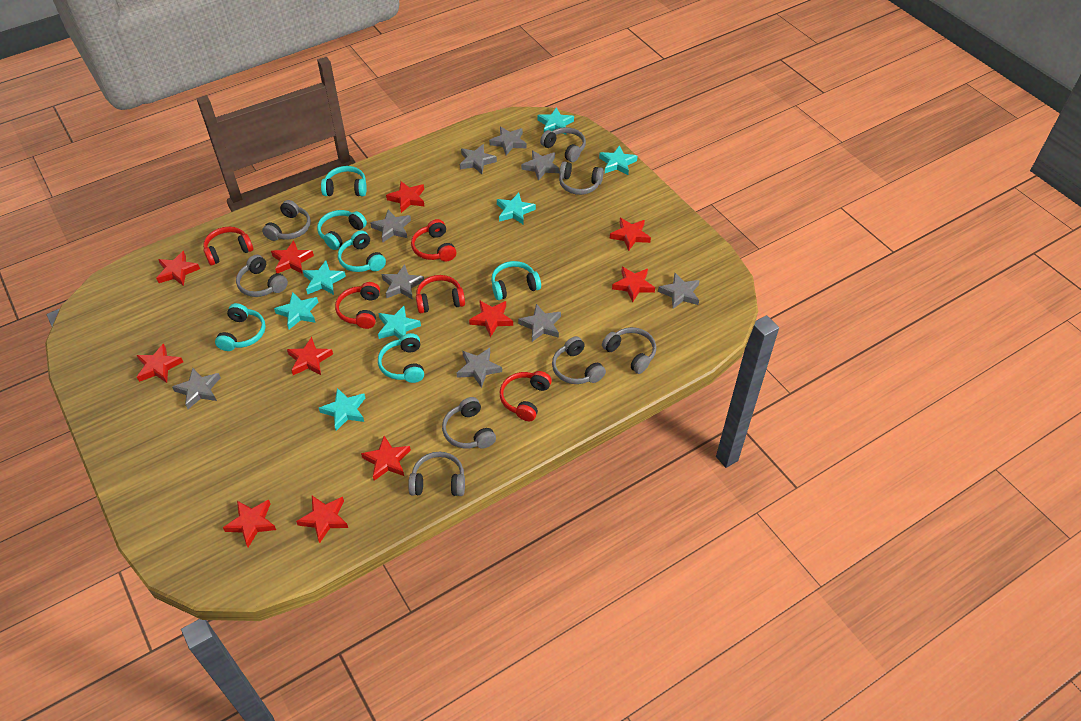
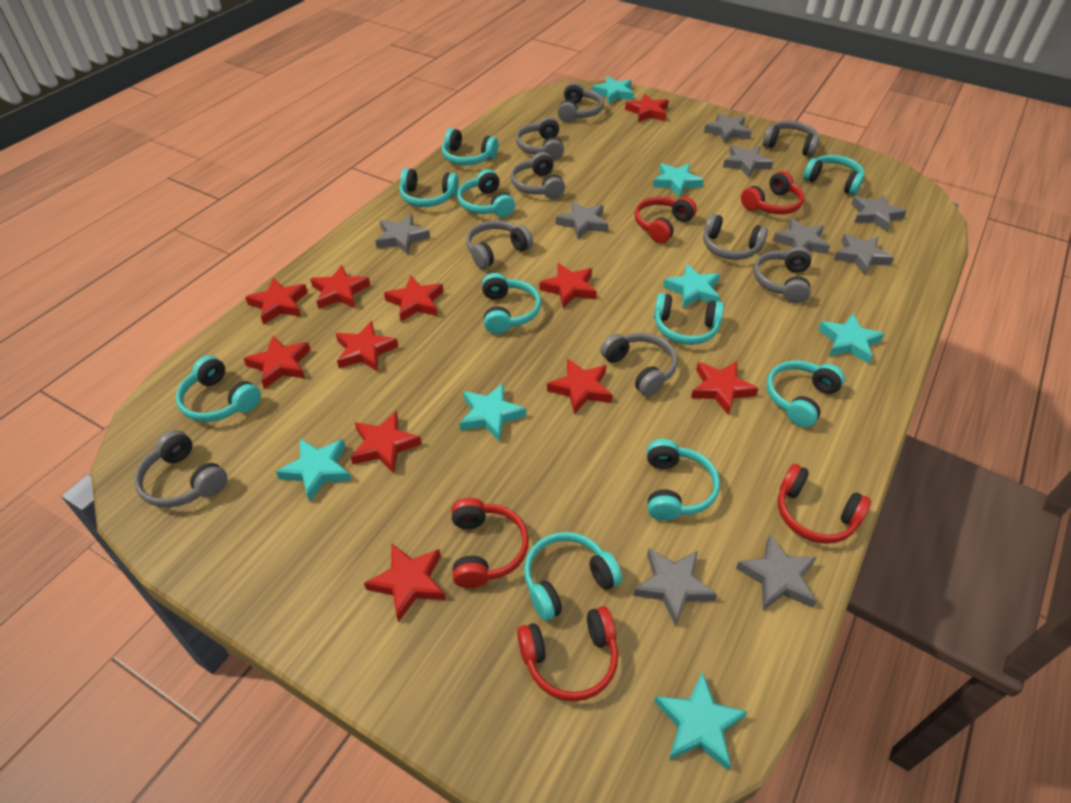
grey headphones: [236,255,288,297] [262,200,311,241] [408,452,465,496] [442,397,496,449] [540,127,586,162] [552,336,606,384] [559,161,604,195] [602,327,656,374] = 8 -> [134,430,228,508] [466,220,533,269] [511,152,565,199] [516,117,564,160] [557,82,604,122] [601,333,678,396] [703,214,768,260] [753,246,811,303] [763,121,819,157] = 9
turquoise headphones: [215,303,266,351] [317,210,367,250] [321,166,367,196] [338,230,386,272] [378,333,424,383] [491,261,541,300] = 6 -> [176,356,261,422] [399,168,459,207] [442,128,498,165] [457,169,515,217] [482,273,541,334] [524,532,622,621] [647,439,720,521] [654,293,724,345] [766,360,845,427] [803,155,864,195] = 10

